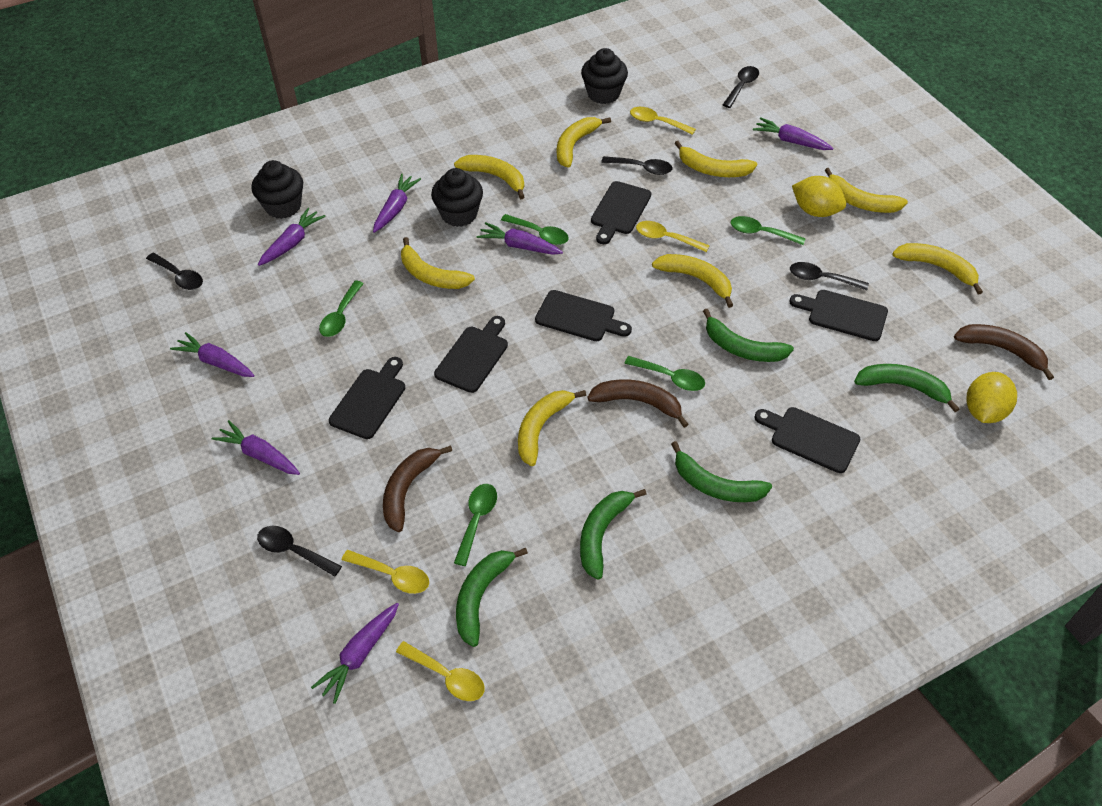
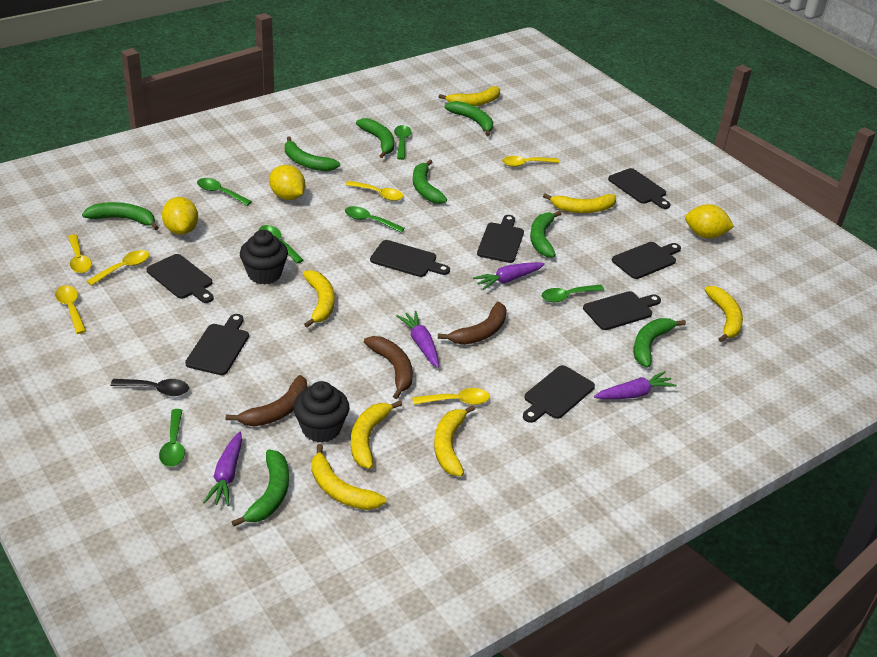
black cupcake: [251,160,303,219] [431,168,483,227] [581,48,628,104] = 3 -> [240,230,288,284] [293,381,349,443] = 2
black cutting board: [329,357,405,439] [434,316,508,393] [535,290,632,341] [591,181,651,244] [755,407,860,473] [789,290,888,341] = 6 -> [147,254,214,303] [185,314,249,375] [370,240,450,277] [477,215,524,263] [523,365,595,423] [583,291,661,330] [608,168,671,209] [612,242,681,279] = 8
black spoon: [146,253,203,290] [257,526,342,577] [601,156,672,175] [723,66,759,108] [790,262,869,290] = 5 -> [111,379,189,396] = 1
green banana: [456,548,528,647] [580,489,647,580] [671,441,772,502] [703,309,794,362] [854,364,959,412] = 5 -> [82,202,159,230] [232,449,289,527] [285,136,340,172] [356,118,394,158] [413,160,447,204] [445,101,493,136] [530,211,562,258] [634,318,686,367] = 8
green spoon: [319,281,364,337] [454,484,497,566] [501,214,569,245] [624,356,705,391] [731,216,806,245] = 5 -> [159,409,185,467] [197,178,252,206] [259,225,304,264] [345,206,405,233] [394,125,411,160] [542,285,604,302] = 6
purple carrot: [170,332,255,377] [211,420,300,475] [258,208,325,266] [311,603,399,704] [373,174,421,233] [477,222,563,255] [753,117,833,150] = 7 -> [203,432,242,506] [396,311,439,368] [473,262,545,290] [594,371,677,399] = 4
yellow banana: [401,237,475,289] [454,155,524,199] [518,390,586,466] [557,117,611,168] [652,254,733,308] [674,141,757,177] [825,168,908,213] [892,243,983,295] = 8 -> [303,270,335,328] [312,444,386,510] [351,401,402,469] [434,405,475,476] [439,86,500,106] [543,193,616,213] [704,286,743,342] = 7
yellow lemon: [792,176,846,217] [967,372,1017,423] = 2 -> [162,197,198,235] [269,165,305,200] [685,204,734,238] = 3
yellow spoon: [342,550,429,594] [396,641,485,701] [630,107,696,135] [636,221,710,252] = 4 -> [55,285,86,334] [68,234,92,273] [87,250,149,286] [346,181,403,201] [412,388,490,405] [502,156,559,167] = 6

